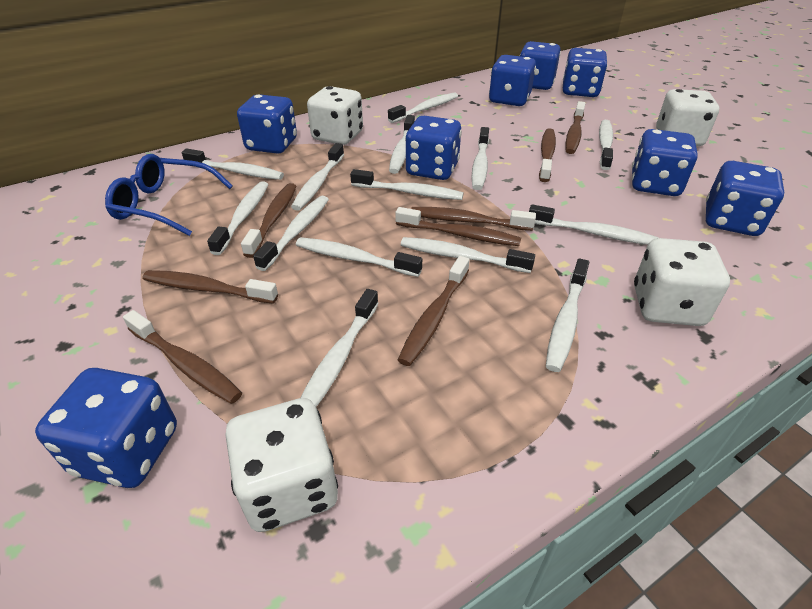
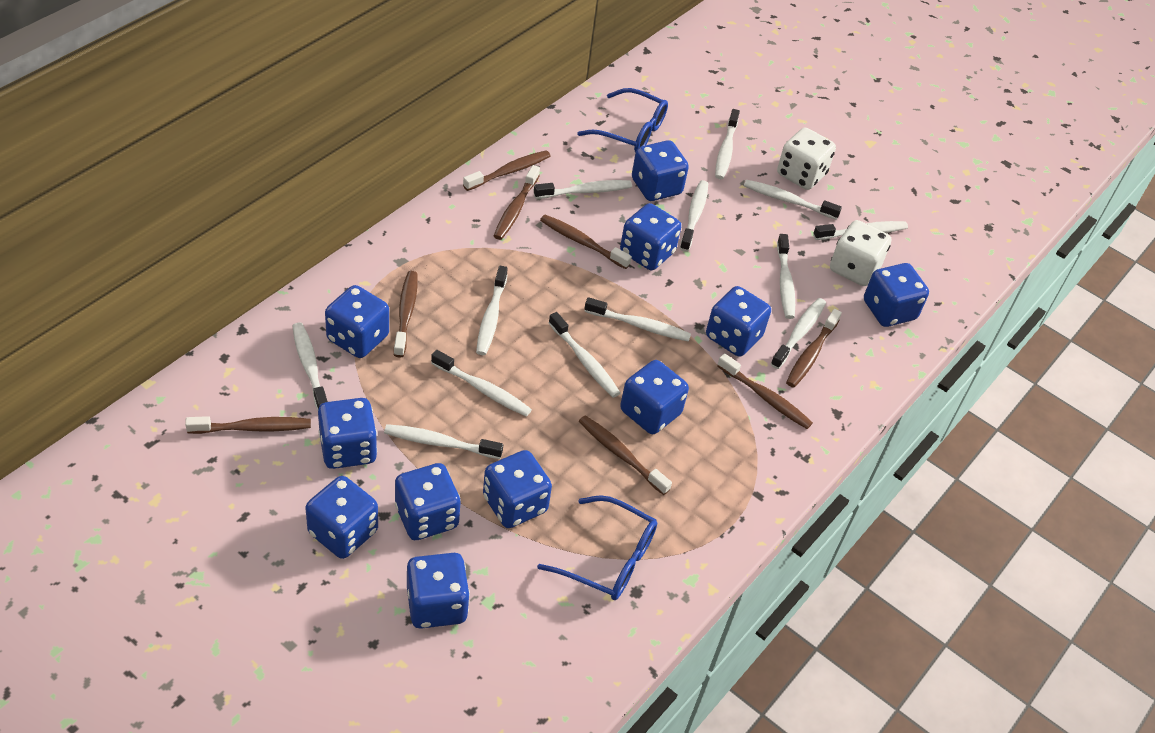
blue dice: [35,368,177,488] [237,94,297,154] [405,116,462,180] [489,55,536,106] [520,41,561,90] [563,48,608,97] [632,129,698,196] [706,161,784,236] = 8 -> [305,476,378,559] [318,398,377,469] [325,285,389,358] [395,463,461,540] [407,553,470,629] [483,450,552,528] [620,203,681,270] [620,360,689,434] [632,140,689,201] [706,286,771,357] [864,263,929,327] = 11
blue glasses: [105,154,233,236] = 1 -> [537,495,657,600] [577,88,668,153] = 2
white dice: [225,398,338,532] [307,86,363,145] [634,238,730,326] [656,89,719,146] = 4 -> [777,128,836,190] [830,220,891,286] = 2
white toothbrush: [182,148,284,180] [207,181,268,255] [253,196,329,271] [291,143,344,211] [296,237,422,277] [301,289,379,407] [350,169,464,200] [388,92,458,123] [389,115,415,174] [401,237,535,273] [471,127,489,190] [529,204,659,245] [546,258,589,372] [599,120,613,170] = 14 -> [292,323,328,410] [384,424,503,459] [431,350,532,417] [476,266,508,355] [534,180,632,199] [549,312,620,398] [584,297,691,342] [680,180,708,252] [715,109,740,179] [744,180,842,220] [771,298,826,369] [777,234,795,319] [813,221,908,240] = 13

